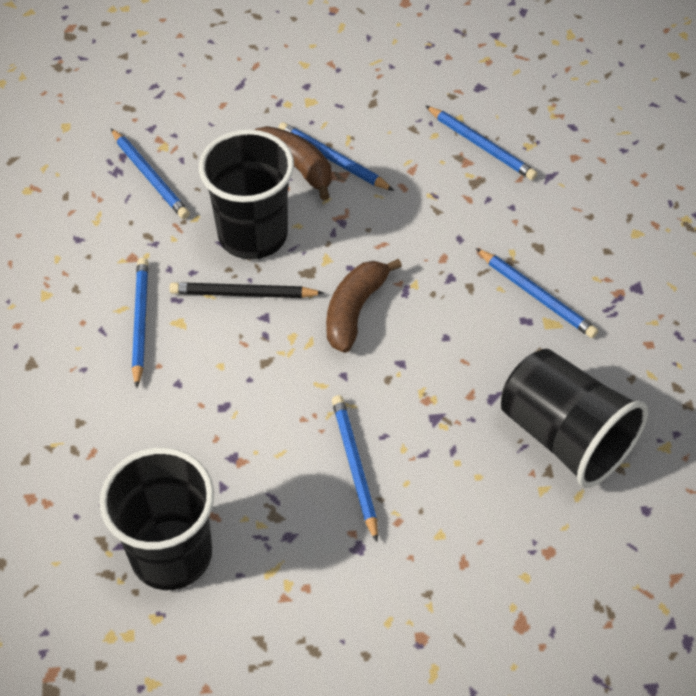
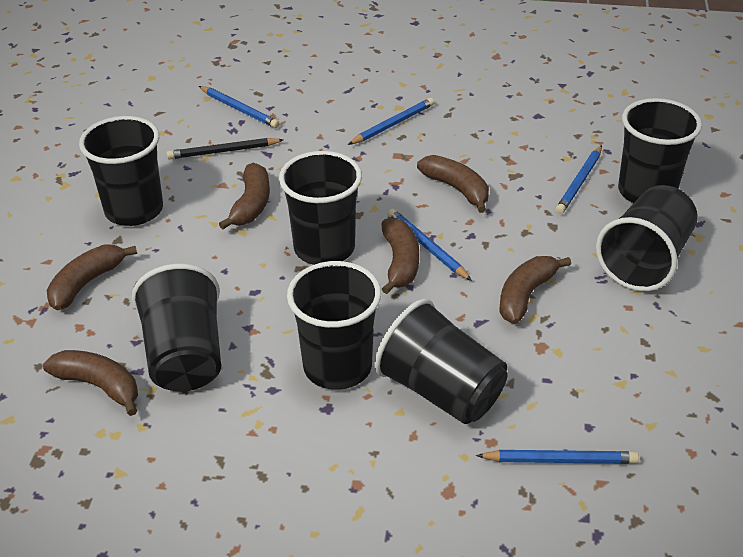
black cup: [99,447,214,590] [199,130,294,260] [501,349,648,488] = 3 -> [79,116,163,226] [132,264,221,392] [279,151,362,265] [287,261,381,390] [374,299,508,424] [596,185,698,292] [618,98,702,203] = 7
blue pencil: [111,128,190,219] [132,258,148,388] [278,122,394,191] [332,395,378,542] [425,105,537,180] [476,248,598,338] = 6 -> [199,86,280,128] [348,98,435,145] [387,209,472,281] [476,450,639,464] [556,145,602,214] = 5
brown banana: [255,126,332,200] [326,259,402,353] = 2 -> [43,350,138,416] [47,245,137,310] [219,163,270,229] [381,217,419,294] [417,155,489,213] [499,256,571,324] = 6

